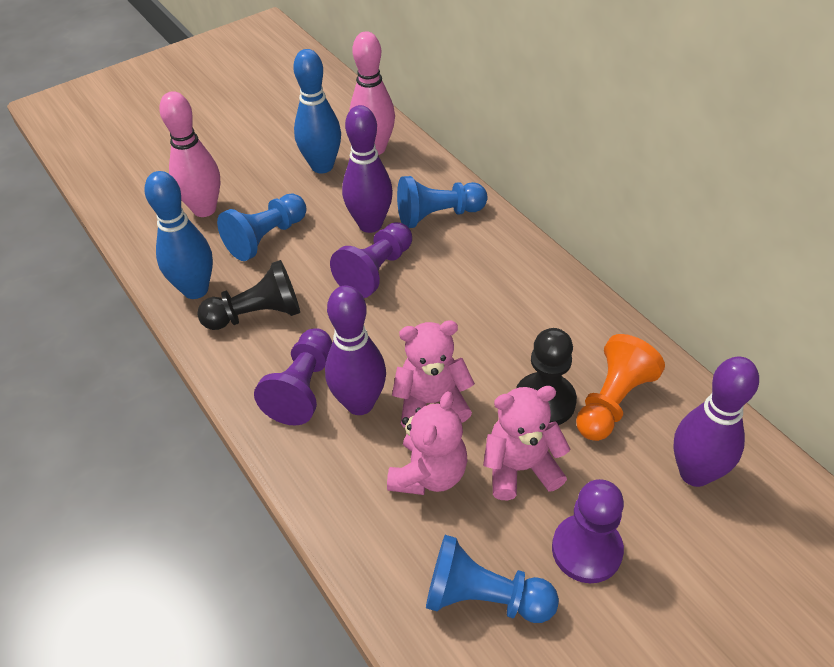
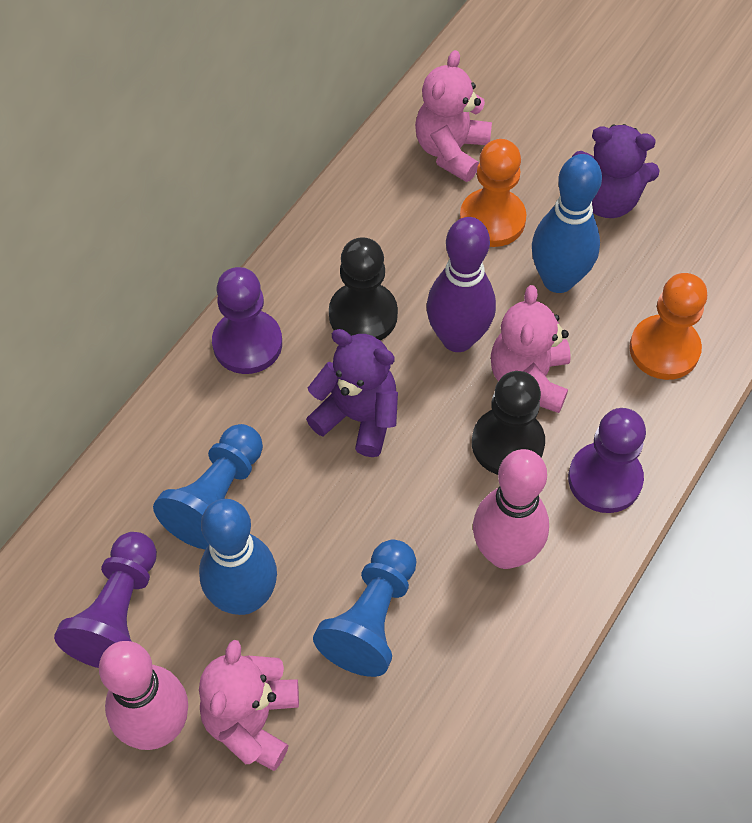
blue pawn: [217,194,306,261] [397,176,488,228] [426,535,559,623] = 3 -> [153,424,263,549] [313,540,416,677] = 2
orange pawn: [576,334,665,441] = 1 -> [460,139,526,247] [629,273,707,380] = 2
purple bowling pin: [325,286,386,415] [342,105,393,233] [673,357,759,487] = 3 -> [426,217,496,352] = 1
purple teddy bear: none = 0 -> [306,329,398,457] [572,124,660,218] = 2

